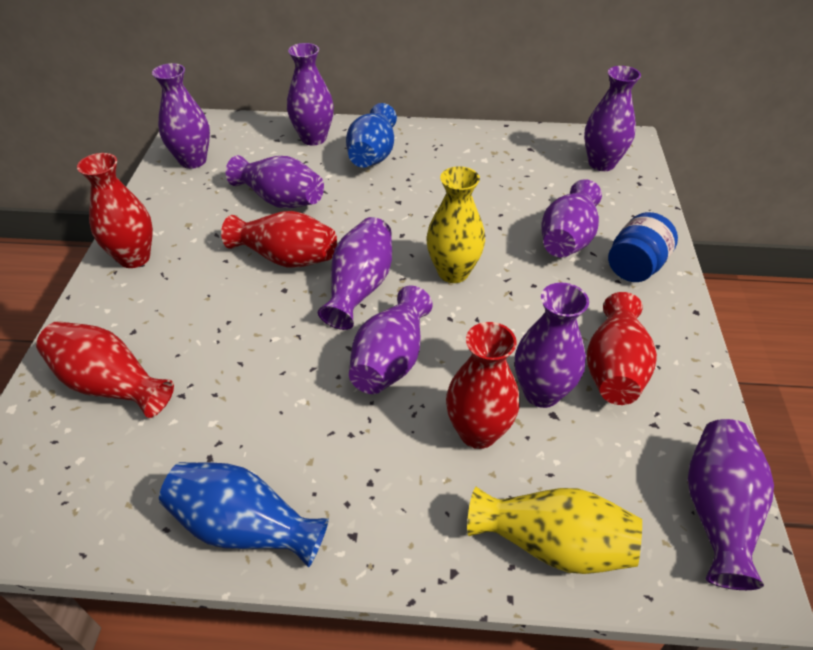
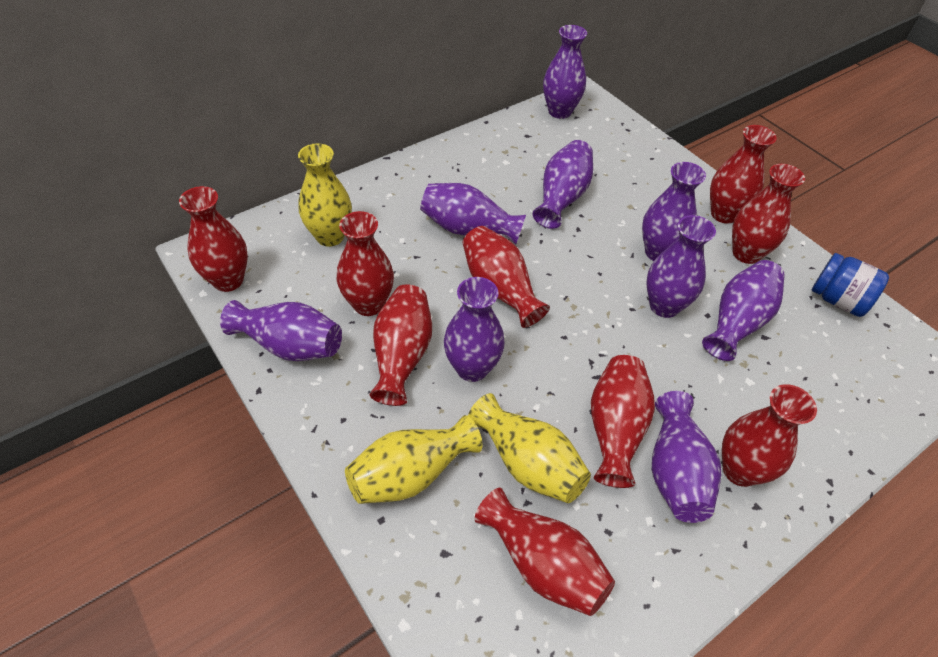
blue vase: [159,462,329,568] [346,103,397,168] = 2 -> none = 0
red vase: [36,321,174,418] [77,153,153,268] [221,211,337,268] [446,322,520,449] [587,292,657,405] = 5 -> [179,186,248,292] [337,211,394,316] [369,285,432,406] [462,226,550,328] [474,488,615,616] [591,355,655,488] [710,125,777,224] [722,384,817,487] [732,164,805,264] = 9
yellow vase: [426,166,485,283] [467,487,642,574] = 2 -> [298,143,352,247] [345,415,483,504] [468,393,591,503] = 3

